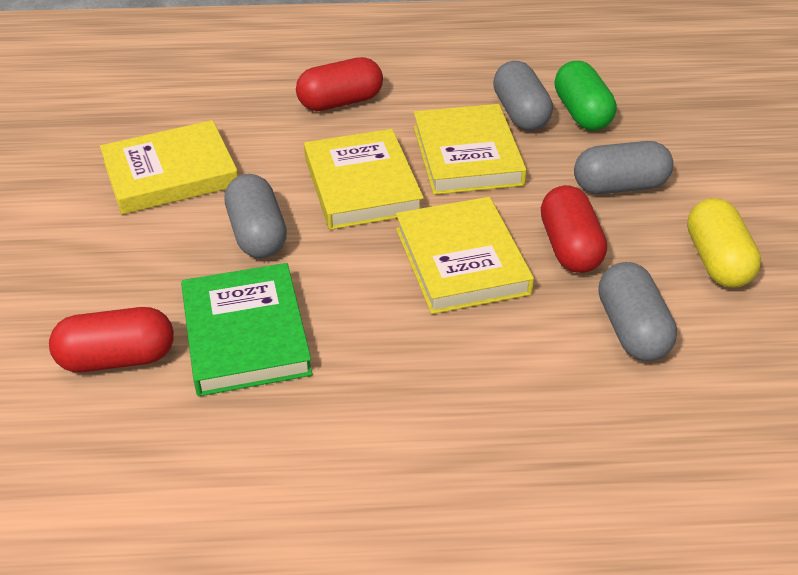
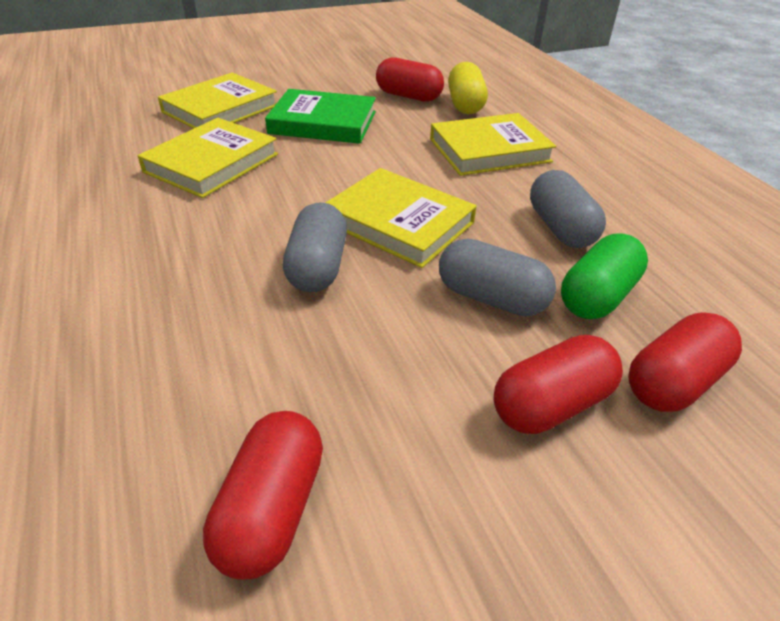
grey capsule: [225,174,287,258] [493,61,553,131] [574,141,673,194] [598,262,677,361] = 4 -> [283,202,347,292] [439,238,556,316] [530,170,606,248] = 3
red capsule: [49,307,174,372] [296,57,383,111] [541,185,607,273] = 3 -> [203,411,323,580] [376,57,444,102] [493,335,623,434] [628,312,742,412] = 4

